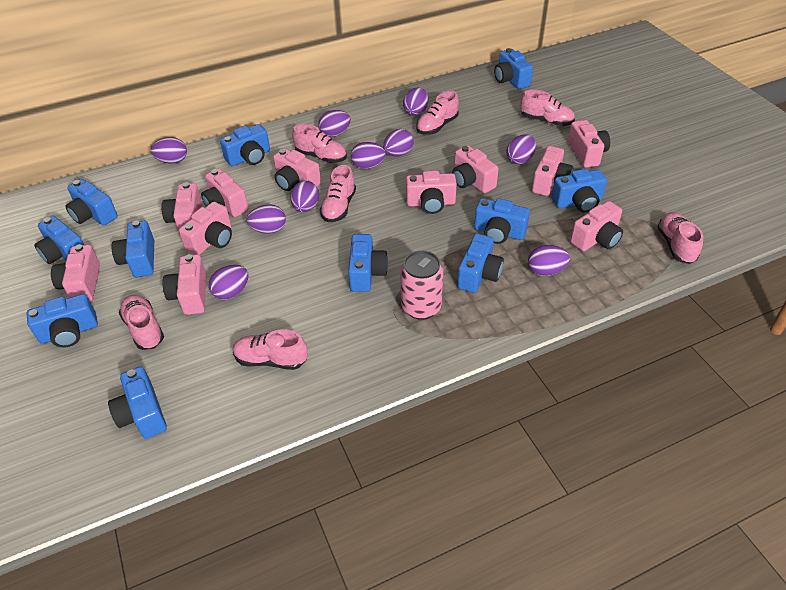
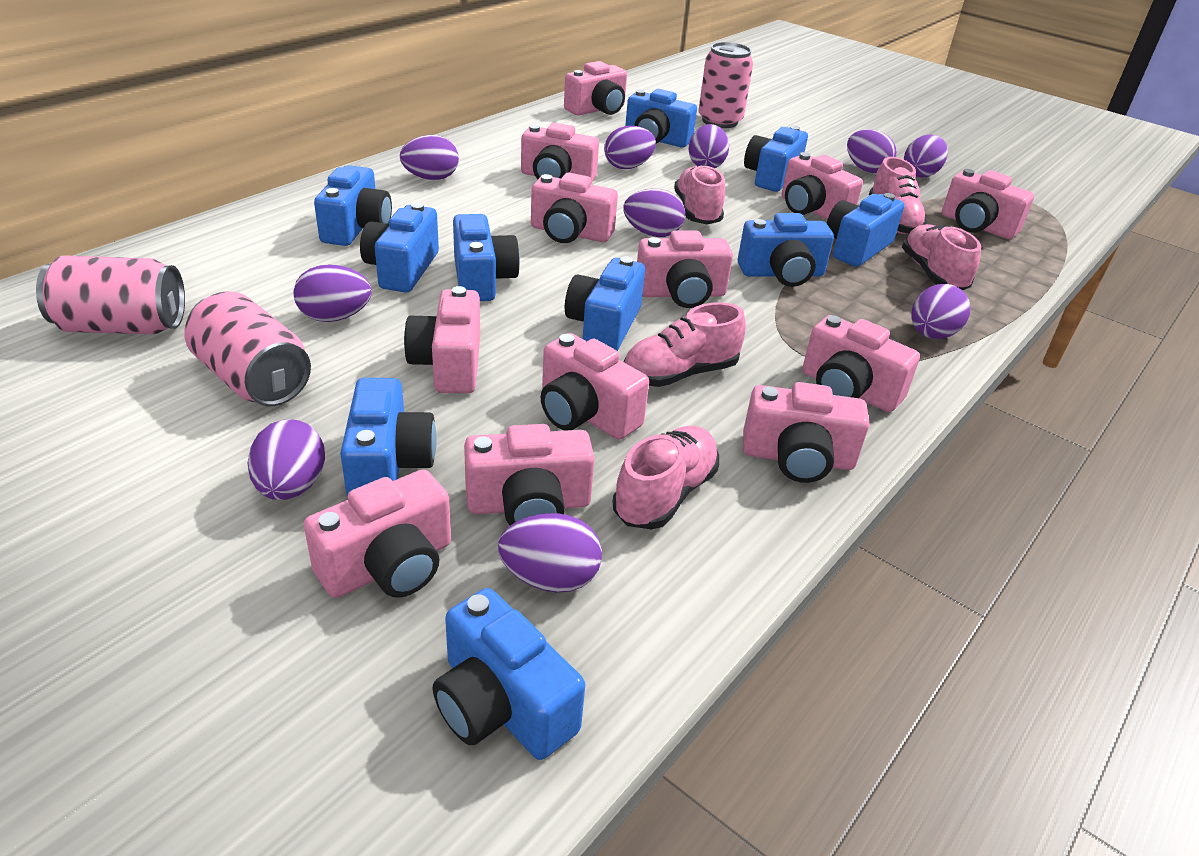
blue camera: [26,294,98,347] [34,216,84,264] [65,179,118,226] [108,367,167,439] [111,220,154,278] [220,124,270,166] [348,234,388,292] [457,234,504,293] [474,198,530,244] [494,48,533,89] [552,169,607,213] = 11 -> [314,165,392,246] [340,378,437,498] [360,202,439,293] [433,588,585,760] [453,214,520,301] [565,256,645,351] [625,89,697,148] [738,213,834,287] [744,125,808,192] [827,193,904,267] = 10
pink camera: [51,244,100,302] [161,182,202,234] [162,254,206,315] [179,202,232,255] [201,168,249,217] [273,148,321,191] [406,171,457,214] [452,145,499,193] [532,146,573,196] [568,120,610,168] [570,201,623,251] = 11 -> [304,469,451,598] [404,286,480,394] [464,424,595,525] [521,123,599,183] [531,173,618,243] [541,333,649,440] [564,61,627,115] [637,230,733,308] [743,382,869,483] [782,152,863,220] [802,315,920,412] [942,169,1034,239] = 12
pink can: [400,251,443,320] = 1 -> [36,255,185,334] [185,291,311,406] [698,42,753,128] = 3
pink shoe: [119,295,164,350] [233,329,308,370] [292,124,347,163] [319,165,356,222] [416,91,459,135] [520,89,575,126] [657,212,703,264] = 7 -> [612,426,719,529] [623,302,746,387] [674,165,725,224] [869,157,928,234] [902,224,981,290] = 5

